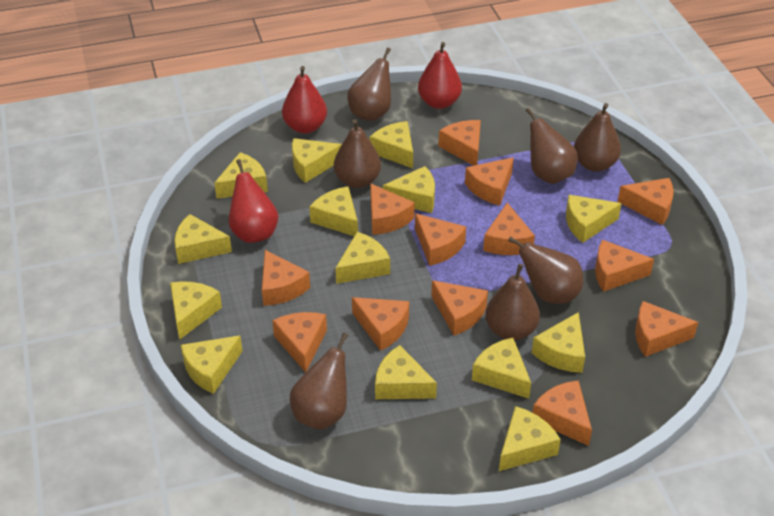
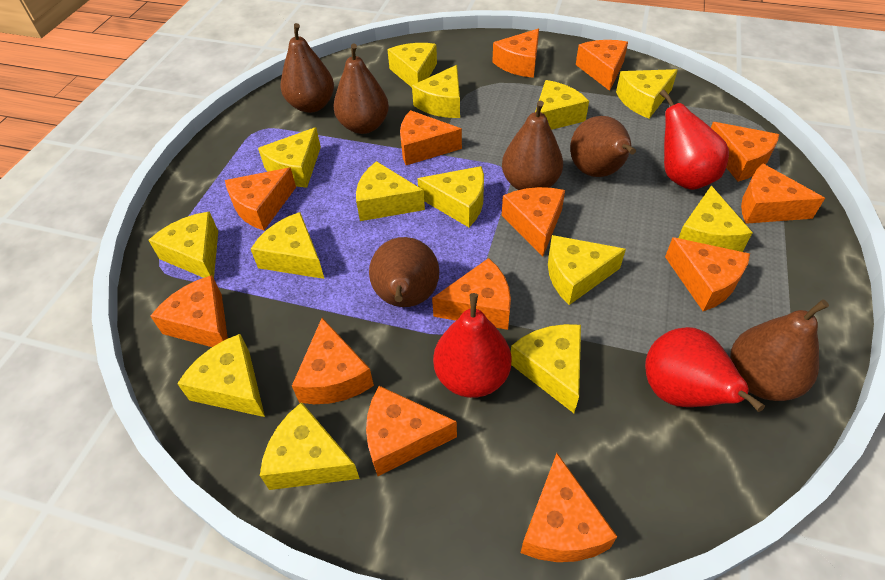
brown pear: [290,333,348,429] [334,119,381,188] [347,48,391,121] [485,264,540,341] [508,237,583,304] [525,108,578,184] [574,103,621,172] = 7 -> [280,23,334,113] [333,44,389,134] [369,237,439,307] [502,101,563,190] [570,116,636,177] [730,299,829,401] = 6

